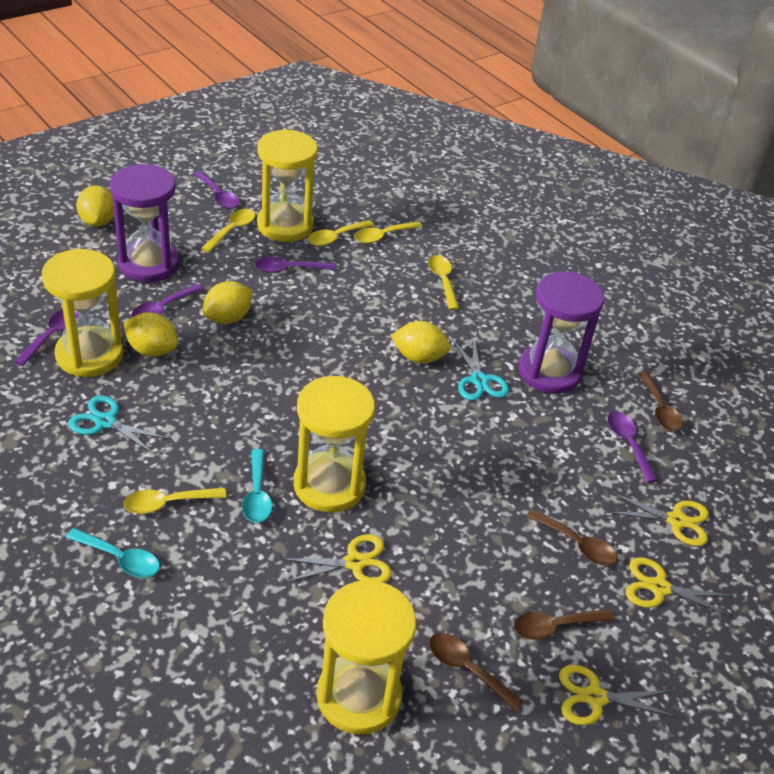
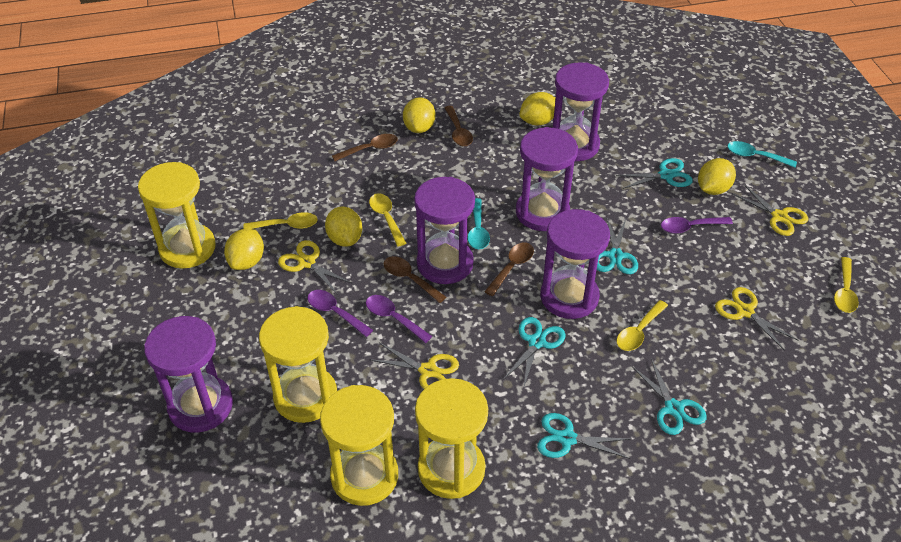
purple hourglass: [110,164,180,282] [518,271,604,394] = 2 -> [144,316,233,433] [414,177,475,284] [516,127,578,231] [541,209,610,319] [553,62,609,161] = 5
purple spoon: [14,310,79,366] [131,284,203,317] [193,171,239,209] [255,257,335,273] [607,411,658,483] = 5 -> [307,290,373,337] [366,295,432,343] [661,217,733,234] = 3
turquoise scissors: [68,395,169,454] [452,339,509,401] = 2 -> [503,317,566,386] [537,413,631,459] [597,218,638,274] [616,158,693,189] [632,358,707,435] = 5
yellow lemon: [76,185,114,227] [124,312,178,357] [202,281,253,324] [391,321,451,363] = 4 -> [224,229,264,270] [325,207,362,247] [403,97,436,133] [519,92,556,126] [698,158,736,195] = 5
yellow spoon: [124,488,227,514] [201,209,255,253] [308,220,374,246] [354,221,422,244] [428,255,459,310] = 5 -> [243,212,318,229] [369,193,406,246] [617,300,668,351] [834,257,859,313] = 4

